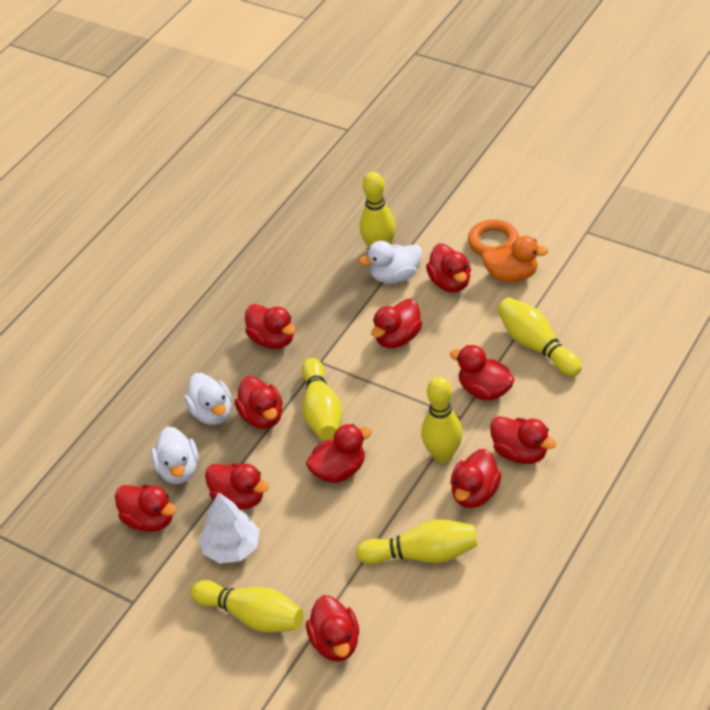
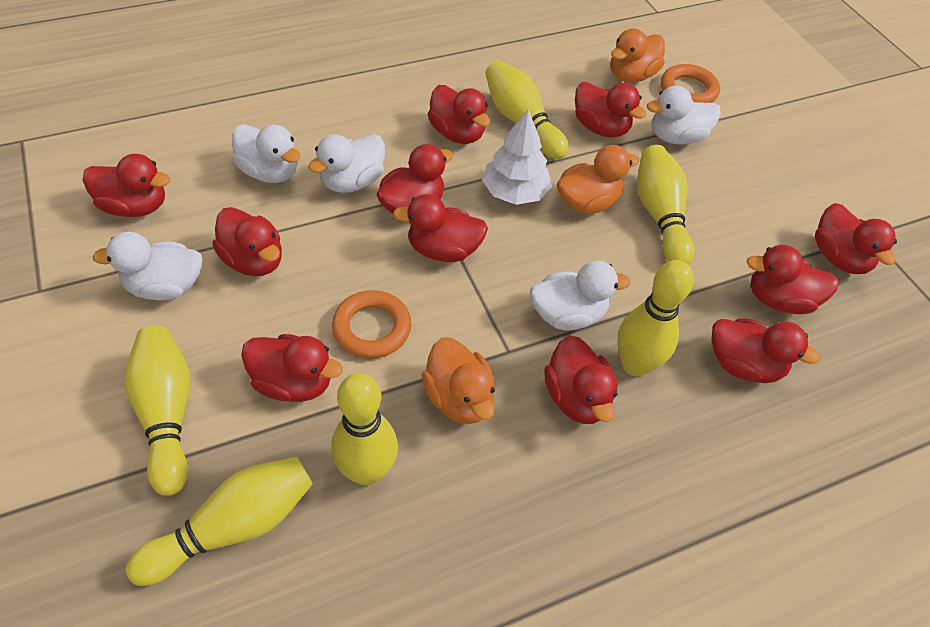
orange duck: [482,236,548,282] = 1 -> [422,337,495,424] [557,145,639,214] [610,28,665,82] = 3
orange ring: [468,219,519,256] = 1 -> [332,290,412,358] [661,64,720,103] = 2
white duck: [151,427,198,484] [184,373,232,425] [359,241,422,284] = 3 -> [92,232,202,300] [232,124,301,183] [308,134,385,193] [530,260,631,330] [647,86,721,144] = 5

